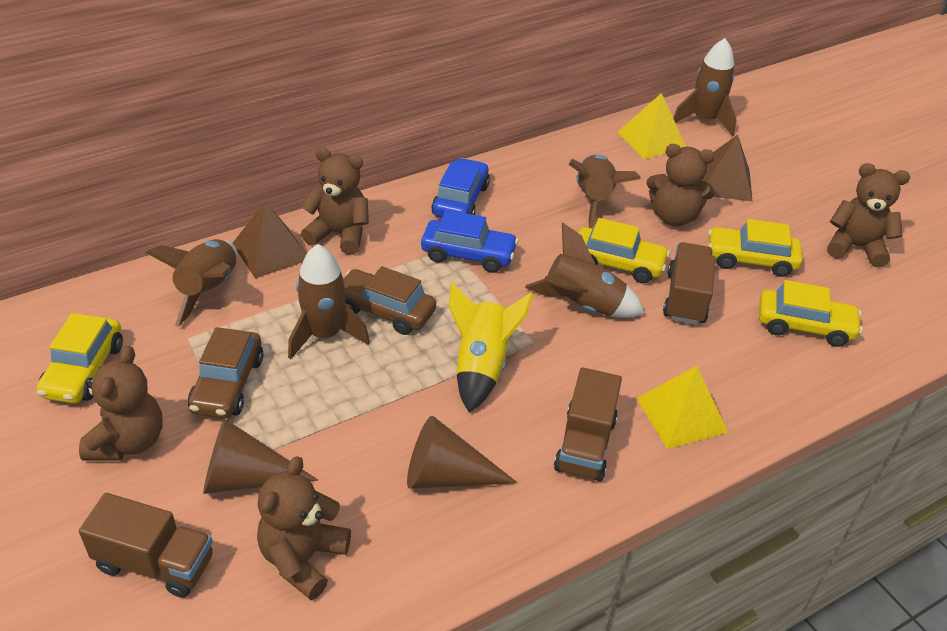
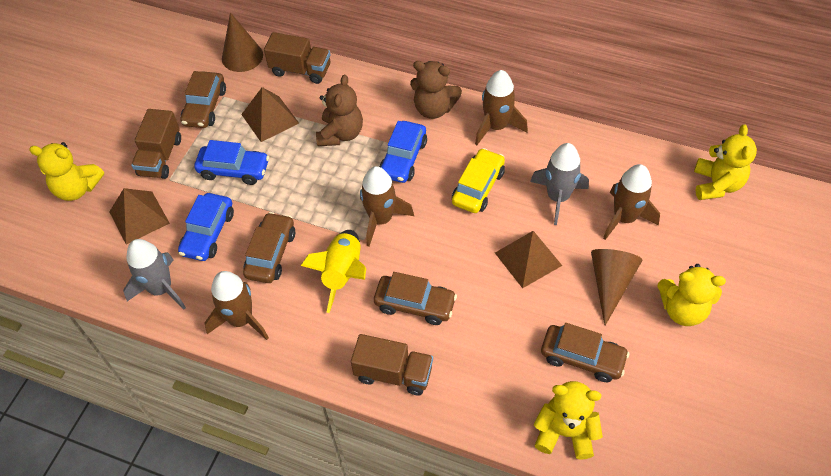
blue car: [421,210,519,273] [431,158,490,218] = 2 -> [178,193,234,261] [194,140,269,185] [379,121,427,183] = 3
brown car: [188,327,263,419] [344,266,436,335] = 2 -> [180,71,226,128] [243,212,295,283] [374,272,457,325] [541,323,629,382] = 4
brown pyramid: [232,201,307,279] [702,135,753,202] = 2 -> [109,188,170,244] [241,87,299,142] [495,231,562,288] = 3
brown rocket: [146,239,237,327] [288,244,370,360] [525,222,645,318] [569,155,641,229] [673,38,736,136] = 5 -> [204,271,269,340] [360,166,414,247] [475,70,528,145] [603,164,660,240] = 4
brown teddy bear: [79,346,163,461] [257,456,351,600] [300,147,369,255] [646,144,715,226] [827,163,910,267] = 5 -> [316,75,363,146] [410,61,462,119] = 2
grey rocket: none = 0 -> [123,239,186,310] [530,143,589,225] = 2
yellow car: [37,313,123,404] [578,218,670,283] [708,219,803,277] [759,280,863,347] = 4 -> [452,148,505,213] = 1
yellow pyramid: [618,93,686,159] [636,366,728,449] = 2 -> none = 0
yellow teddy bear: none = 0 -> [29,142,104,201] [534,381,603,460] [657,264,726,326] [694,125,757,200] = 4

